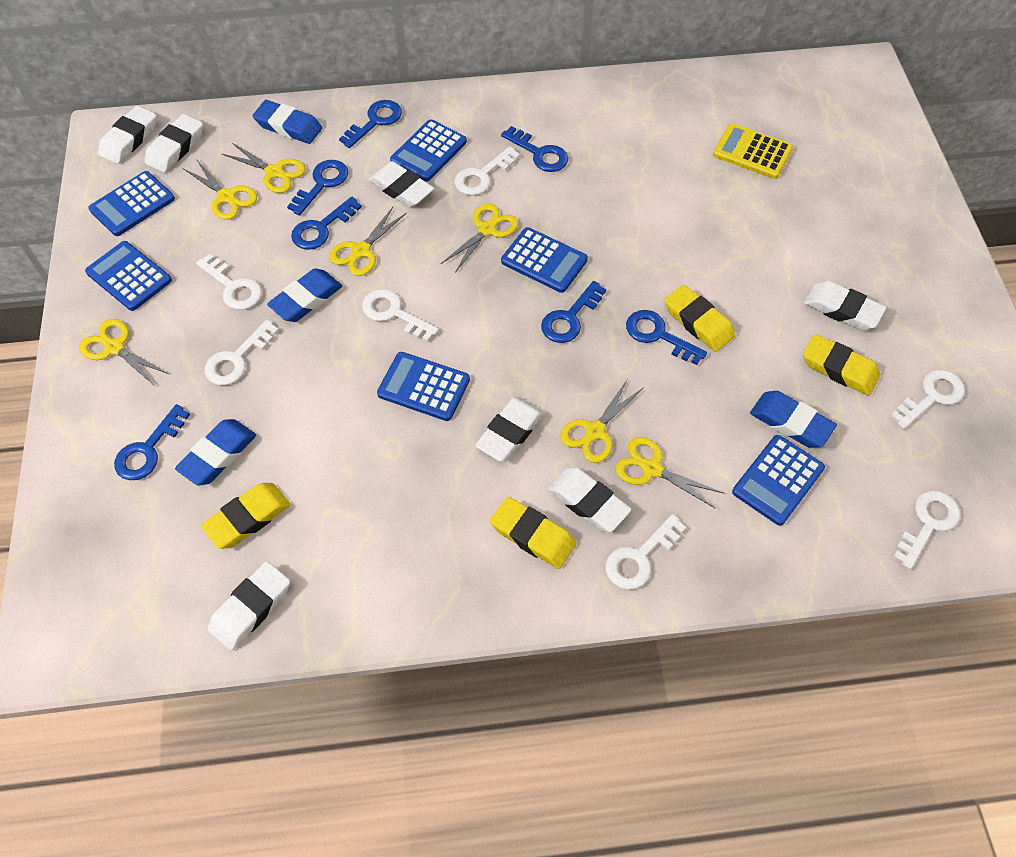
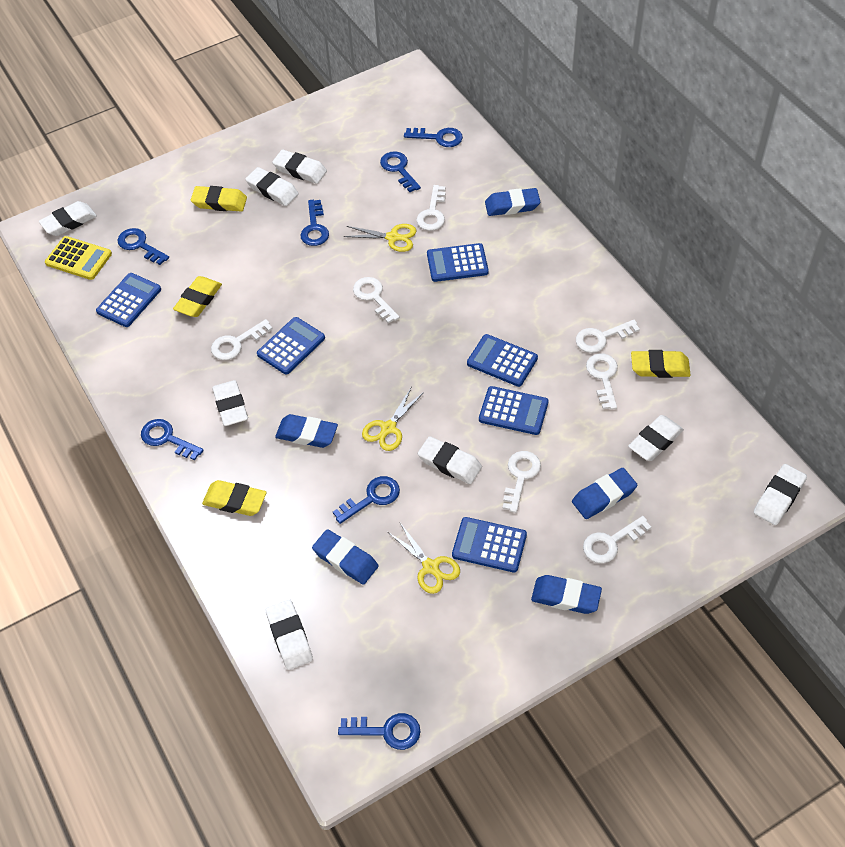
blue eraser: [175,419,256,485] [252,100,322,144] [267,268,342,322] [750,391,837,448] = 4 -> [275,414,338,448] [312,529,378,584] [485,188,540,216] [531,575,602,614] [572,468,637,519] = 5
white eraser: [98,106,156,164] [144,114,203,173] [208,561,290,651] [369,161,434,207] [475,397,544,462] [548,467,631,532] [804,281,886,330] = 7 -> [39,201,97,236] [212,380,248,426] [245,167,299,206] [266,599,313,670] [272,150,327,184] [418,436,482,484] [628,415,684,461] [754,464,807,525] = 8
yellow scissors: [79,319,169,386] [184,159,257,220] [222,143,306,193] [329,207,407,276] [441,204,518,273] [560,379,644,463] [615,437,723,509] = 7 -> [344,224,417,252] [362,386,424,451] [388,523,460,594] = 3

